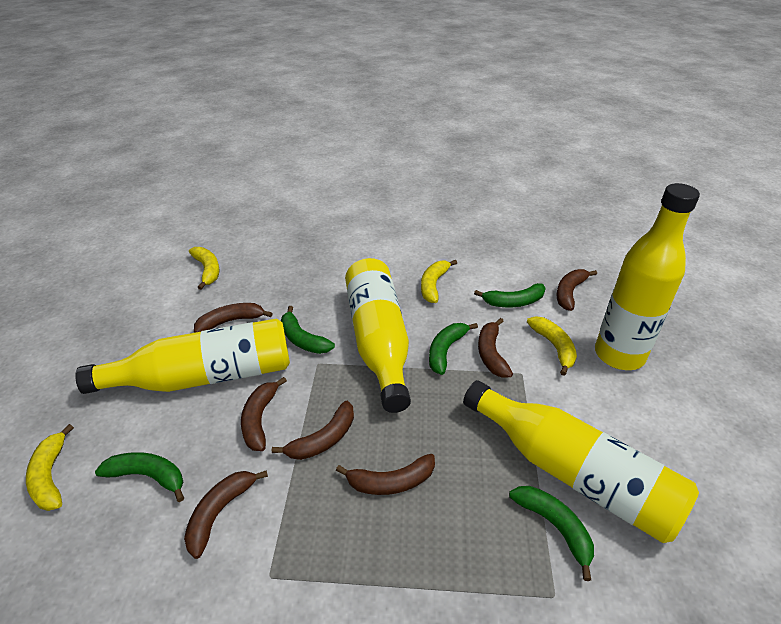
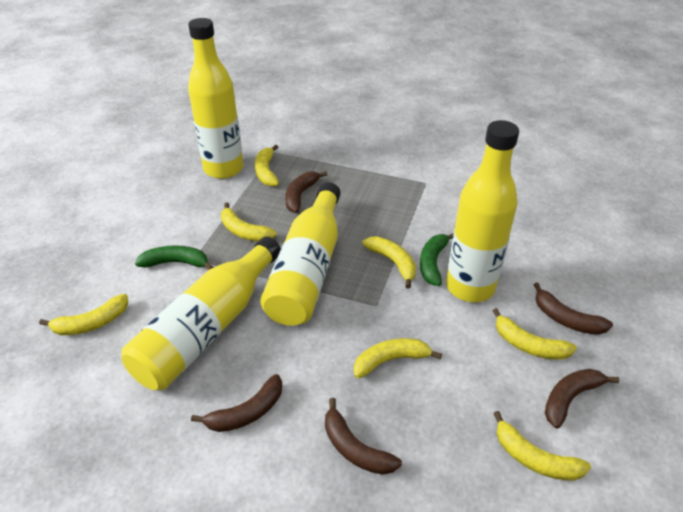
brown banana: [184,470,268,559] [194,303,273,333] [241,377,287,451] [272,401,354,460] [336,454,435,495] [478,318,513,378] [557,269,597,311] = 7 -> [191,374,282,432] [285,171,327,213] [325,398,402,475] [533,282,613,335] [545,369,619,429] = 5
green banana: [95,452,184,502] [281,306,335,354] [429,323,478,375] [474,283,546,307] [509,486,594,581] = 5 -> [135,245,214,269] [420,233,453,286] = 2
yellow banana: [26,424,74,511] [189,247,219,290] [421,260,457,303] [527,316,577,376] = 4 -> [39,294,128,335] [221,202,277,241] [255,145,279,187] [354,338,442,378] [362,236,416,289] [492,308,577,360] [493,411,591,481] = 7

